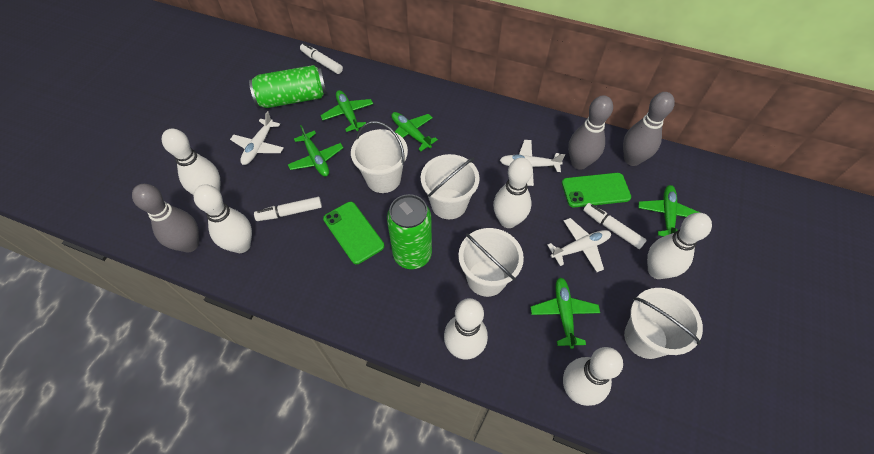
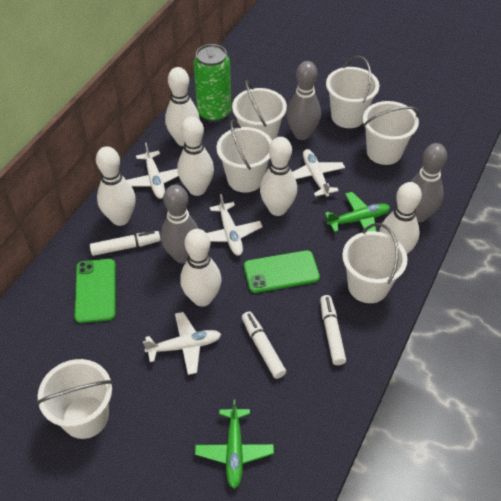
green can: [249,65,327,108] [387,194,432,269] = 2 -> [193,44,231,122] = 1
green plane: [288,125,343,176] [321,90,373,132] [391,112,438,151] [531,277,600,349] [638,185,700,236] = 5 -> [195,399,274,489] [325,192,390,232] = 2
white bucket: [351,121,408,193] [421,154,480,219] [459,228,524,297] [624,288,703,359] = 4 -> [37,359,113,439] [216,119,272,193] [232,80,287,141] [326,56,380,128] [342,223,407,303] [363,101,419,165] = 6
white plane: [230,111,284,165] [500,140,565,186] [547,218,611,272] = 3 -> [127,143,179,199] [143,312,221,375] [207,194,262,256] [292,149,345,197] = 4

